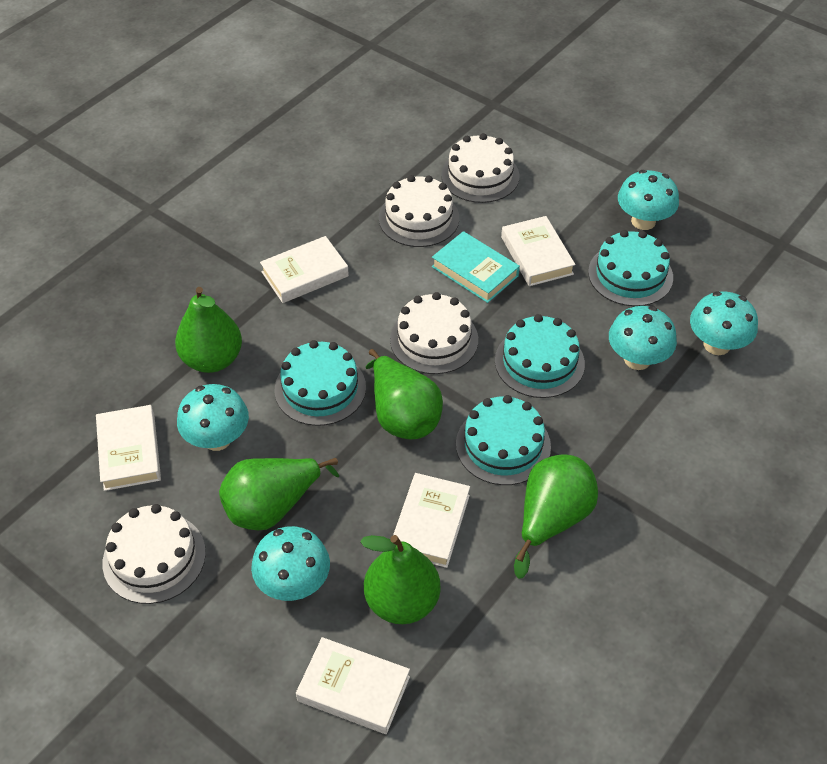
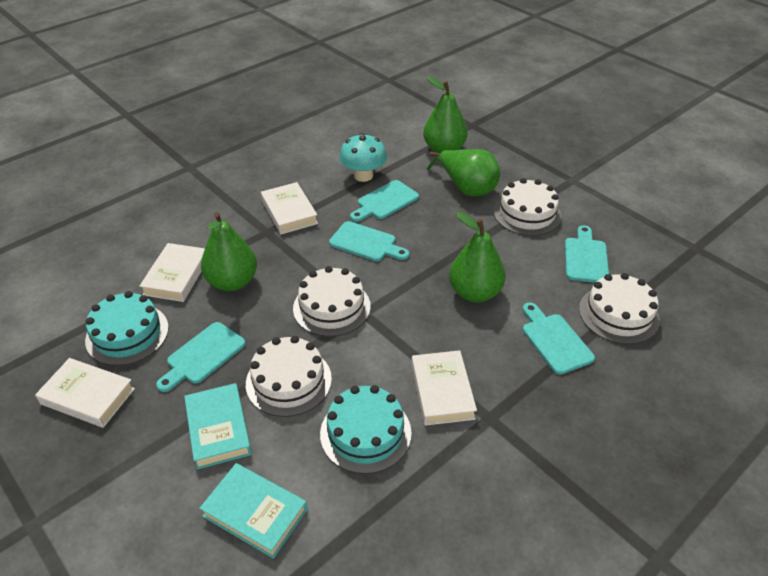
green pear: [175,287,242,373] [219,458,339,530] [360,535,441,624] [365,349,443,439] [514,454,598,579] = 5 -> [201,212,257,291] [423,77,468,154] [427,149,500,197] [449,212,505,302] = 4
turquoise book: [432,231,520,303] = 1 -> [184,383,252,470] [199,463,307,559] = 2
turquoise cake: [275,340,366,426] [456,395,551,485] [495,314,585,398] [588,230,673,306] = 4 -> [85,291,169,366] [320,385,412,474] = 2
turquoise cutting board: none = 0 -> [156,322,246,392] [329,221,409,261] [350,180,419,222] [522,303,595,375] [565,225,609,283] = 5
turquoise mushroom: [177,384,249,451] [251,526,330,601] [609,306,677,370] [618,170,679,230] [690,291,758,355] = 5 -> [339,133,387,182] = 1
white book: [96,405,161,491] [260,236,349,303] [296,637,410,734] [393,473,470,568] [501,216,575,286] = 5 -> [35,358,135,428] [139,243,205,302] [261,182,318,234] [411,350,477,426] = 4

